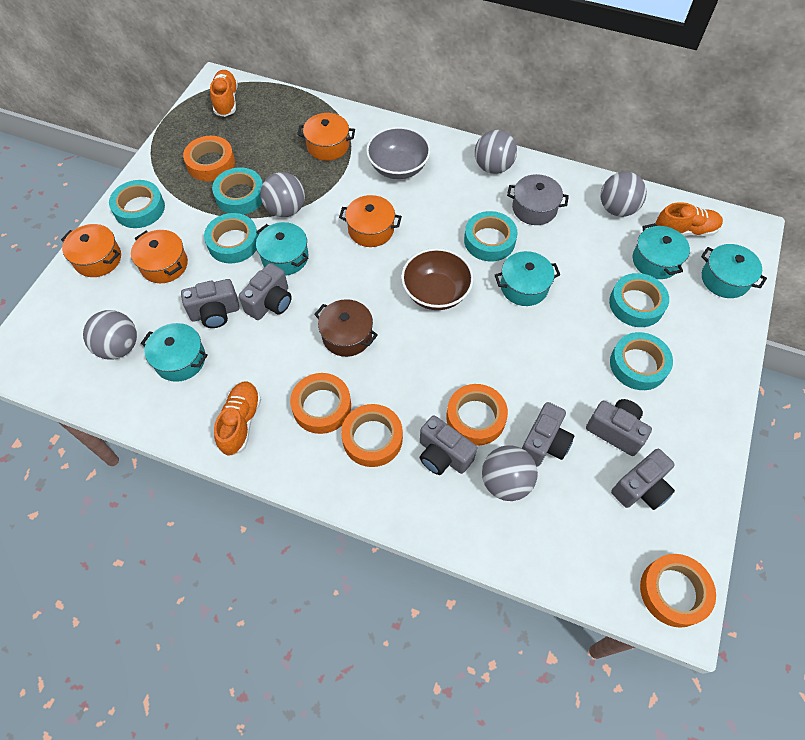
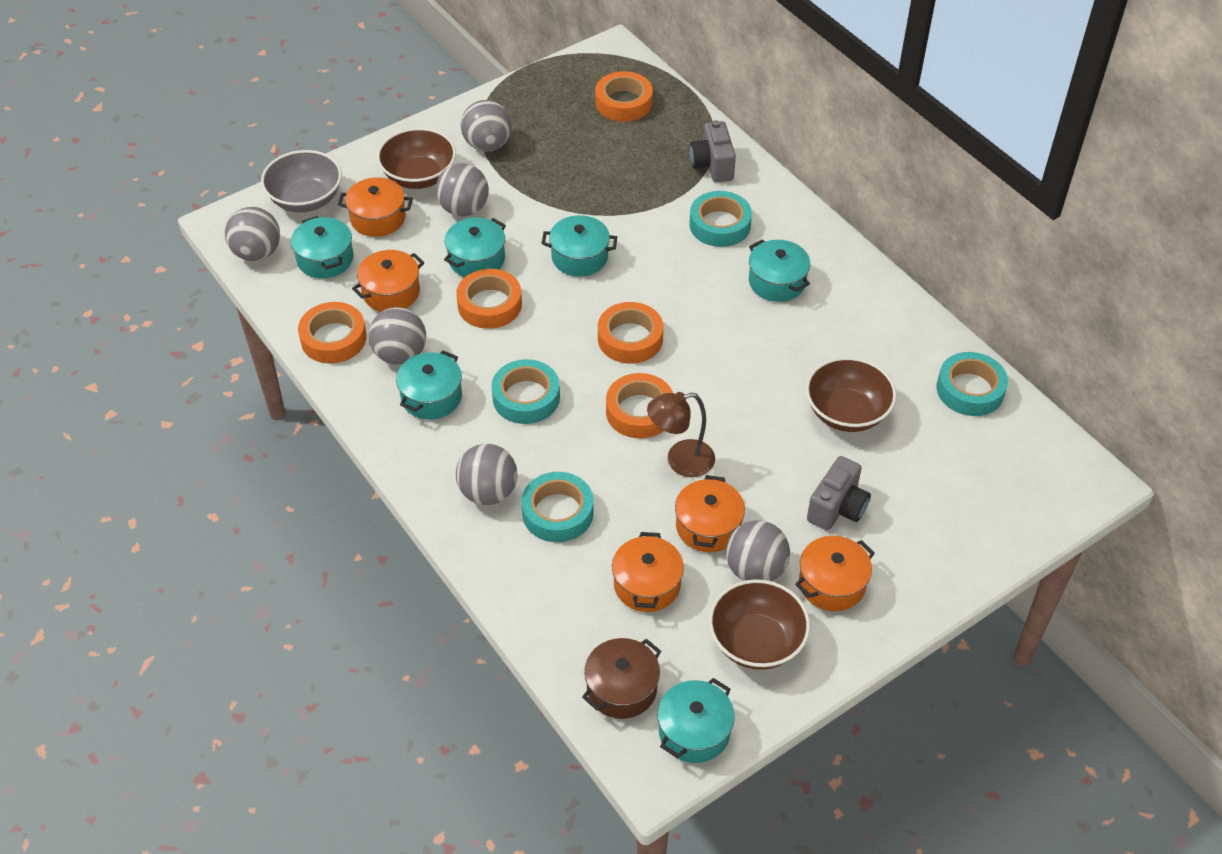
brown bowl: [401,248,474,310] = 1 -> [377,128,456,189] [709,579,810,670] [806,357,897,432] = 3
brown lamp: none = 0 -> [647,392,715,477] = 1
grey ball: [83,310,137,360] [260,172,305,217] [475,130,517,174] [482,445,538,501] [601,172,647,217] = 5 -> [225,207,280,261] [369,307,426,365] [436,163,489,216] [456,444,517,505] [461,100,512,151] [726,520,790,581] = 6
grey camera: [181,279,239,328] [239,263,292,320] [420,415,477,475] [522,402,574,467] [586,399,652,456] [611,449,675,510] = 6 -> [690,120,736,182] [807,456,871,531] = 2
grey pot: [507,174,569,225] = 1 -> none = 0
orange pot: [61,224,121,277] [131,230,188,283] [297,113,355,161] [339,195,402,247] = 4 -> [338,177,413,237] [352,250,424,312] [612,532,684,612] [675,475,745,552] [795,536,875,611] = 5
orange shoe: [210,70,238,117] [214,381,261,456] [656,202,723,236] = 3 -> none = 0
turquoise pot: [141,323,208,382] [256,222,309,276] [495,251,560,306] [633,223,690,279] [701,244,767,298] = 5 -> [291,216,354,279] [396,350,462,420] [444,218,506,277] [542,215,617,277] [657,678,735,763] [749,239,810,302] = 6
turquoise tape: [109,180,165,228] [204,213,258,263] [212,167,263,215] [464,211,518,261] [609,273,669,327] [610,332,673,390] = 6 -> [491,359,560,424] [521,472,594,542] [689,191,752,247] [937,352,1008,416] = 4

